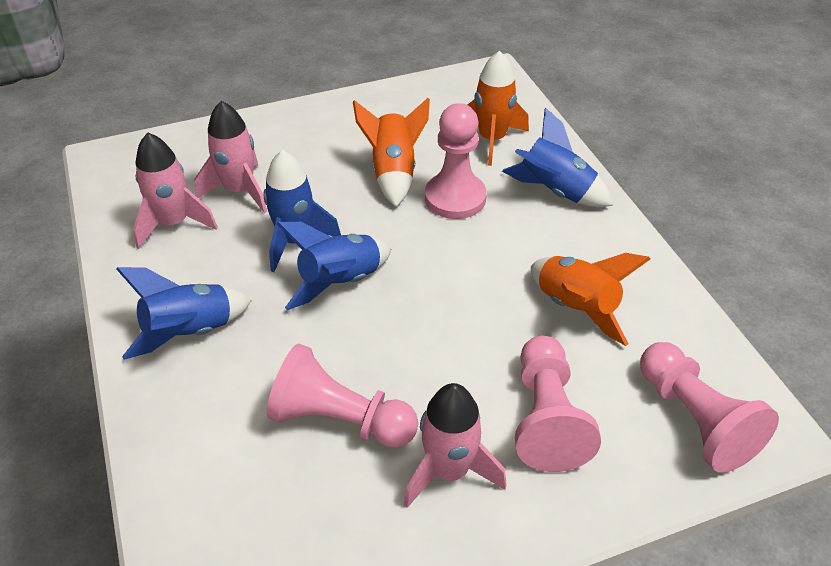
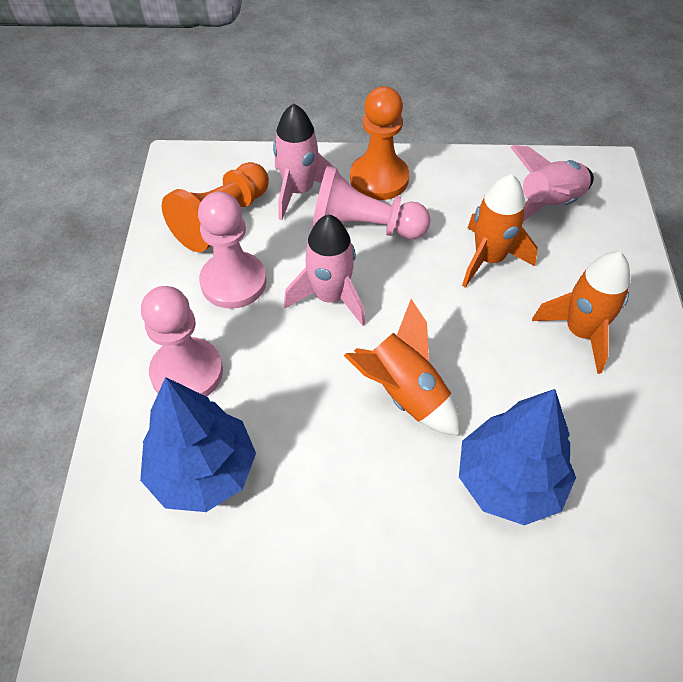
blue rocket: [116,267,252,360] [263,150,341,272] [277,222,391,310] [502,107,613,207] = 4 -> none = 0
blue tree: none = 0 -> [140,377,256,512] [459,389,576,525] = 2
orange pawn: none = 0 -> [162,162,269,252] [350,86,409,200] = 2
pink pawn: [267,344,418,448] [425,103,487,219] [515,335,601,472] [640,342,779,473] = 4 -> [141,286,223,397] [198,192,266,309] [312,166,431,239] = 3

